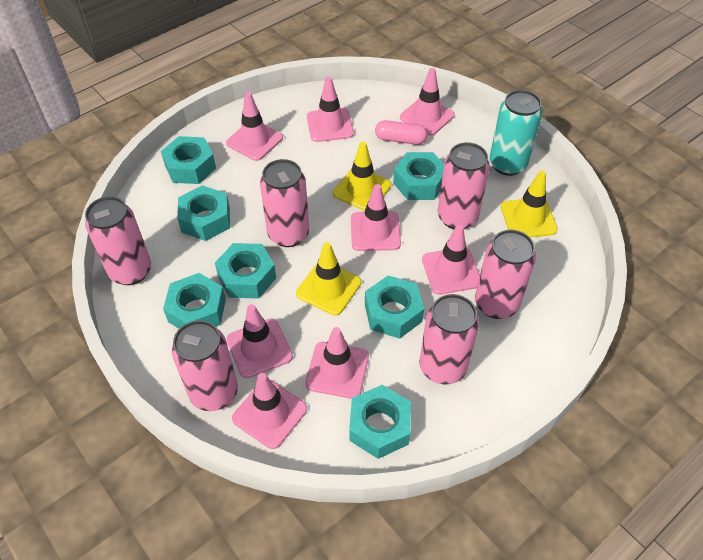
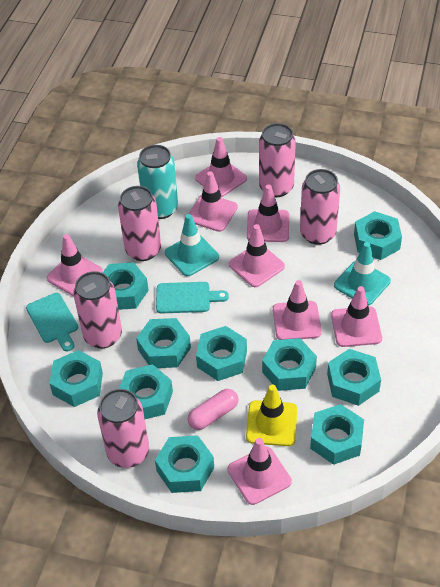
pink can: [85,196,151,285] [172,320,238,411] [260,159,309,247] [419,294,479,385] [438,142,490,229] [475,230,536,319] = 6 -> [73,271,122,348] [97,389,149,468] [118,186,161,261] [259,123,296,197] [300,169,340,245] = 5
turquoise cutting board: none = 0 -> [26,293,78,351] [156,282,229,313] = 2
turquoise nut: [161,136,216,184] [163,273,226,329] [177,185,230,241] [215,243,276,299] [349,385,411,459] [365,276,424,339] [393,152,444,200] = 7 -> [49,350,103,407] [103,262,149,310] [119,364,173,419] [136,318,191,368] [155,435,214,493] [196,326,247,381] [262,338,317,391] [310,404,364,465] [327,349,381,406] [354,211,402,260] = 10
turquoise traffic cone: none = 0 -> [165,214,219,276] [334,242,391,306] = 2
yellow traffic cone: [296,242,361,316] [333,142,391,211] [501,171,558,237] = 3 -> [246,385,297,446] = 1

